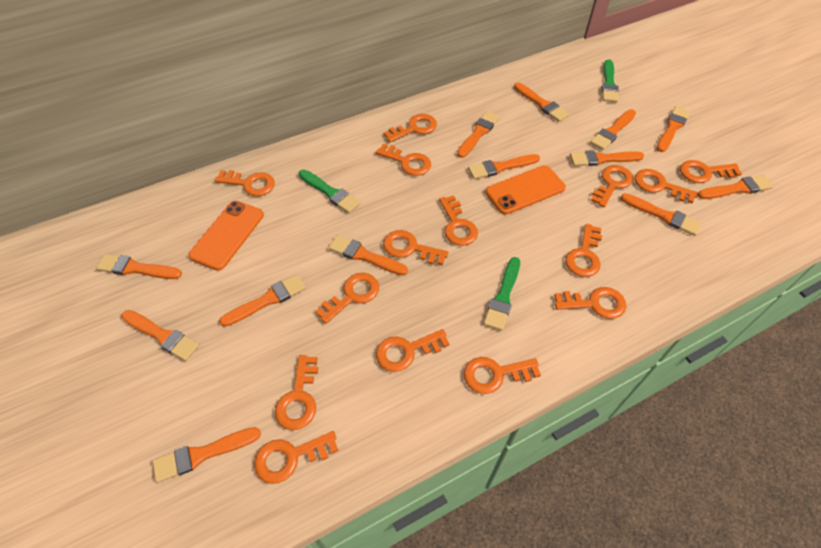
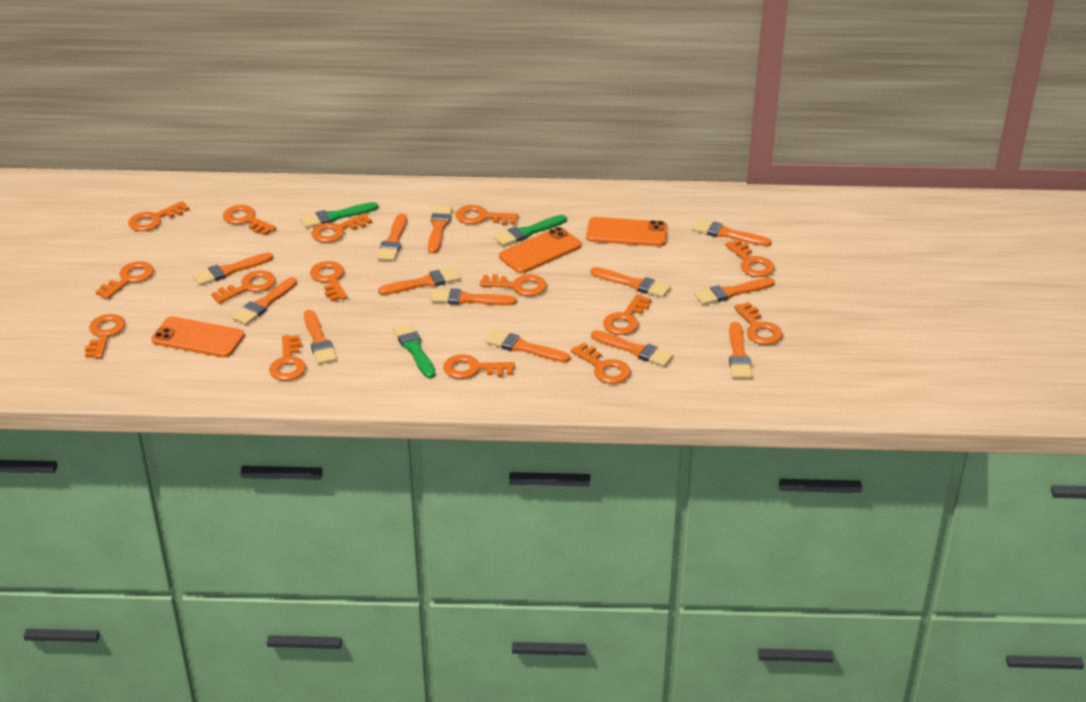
orange phone: [188,201,264,271] [485,165,566,215] = 2 -> [151,316,245,358] [499,227,582,273] [586,217,667,246] = 3

